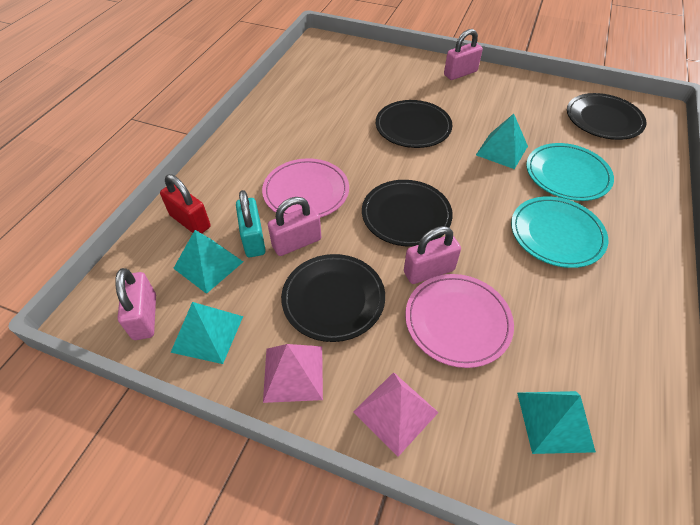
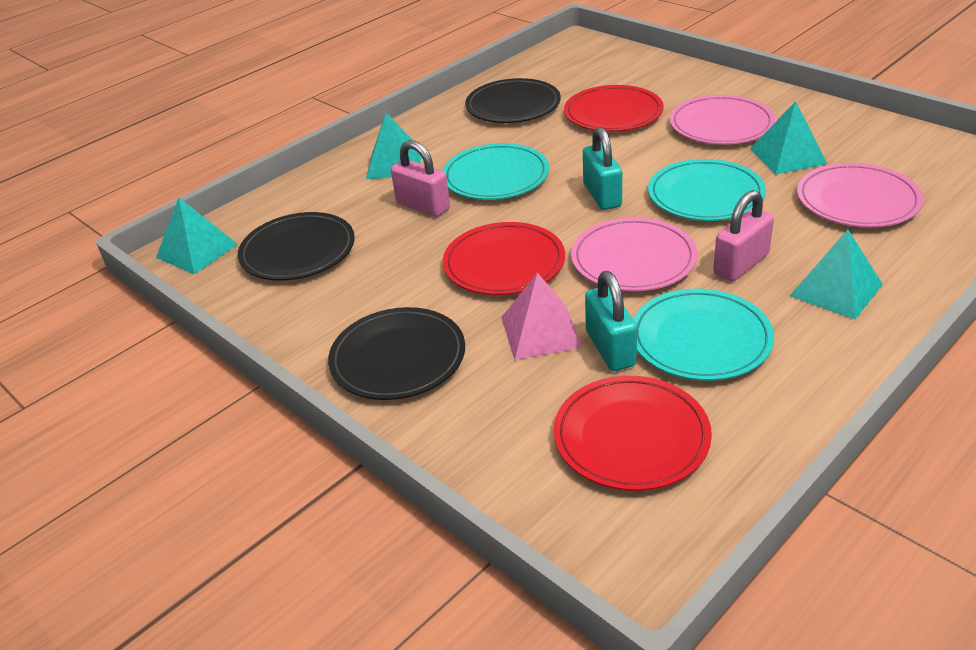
black plate: [281,254,385,342] [362,180,453,247] [376,100,452,148] [567,93,646,140] = 4 -> [238,212,355,281] [328,307,465,400] [465,78,561,123] = 3
pink padlock: [115,268,156,340] [268,197,321,256] [404,226,461,284] [444,29,483,80] = 4 -> [391,140,450,217] [713,190,774,281] = 2
pink plate: [262,158,349,218] [405,274,514,368] = 2 -> [571,217,697,291] [670,95,775,145] [797,163,923,227] = 3
pink pyramid: [263,344,323,403] [353,372,439,457] = 2 -> [501,273,583,360] = 1
red padlock: [160,174,210,233] = 1 -> none = 0
red plate: none = 0 -> [443,222,565,295] [553,376,712,491] [564,85,664,132] = 3
turquoise padlock: [236,190,266,257] = 1 -> [583,127,622,210] [585,271,637,371] = 2
turquoise plate: [511,196,608,268] [526,143,614,201] = 2 -> [443,143,549,200] [633,289,774,381] [648,159,766,221] = 3

